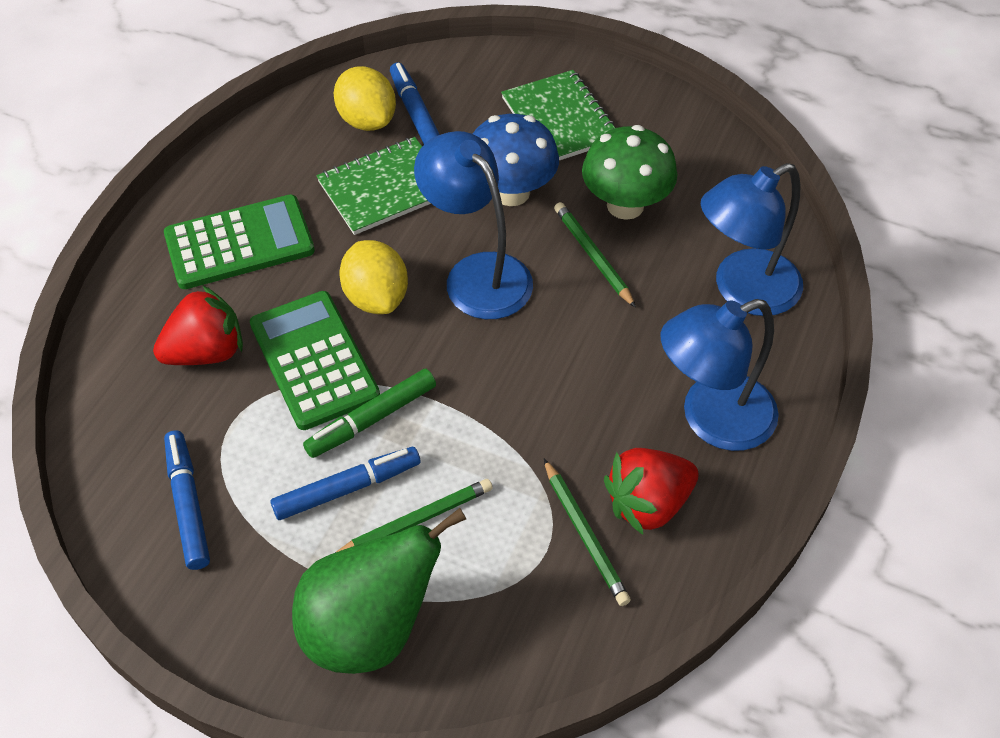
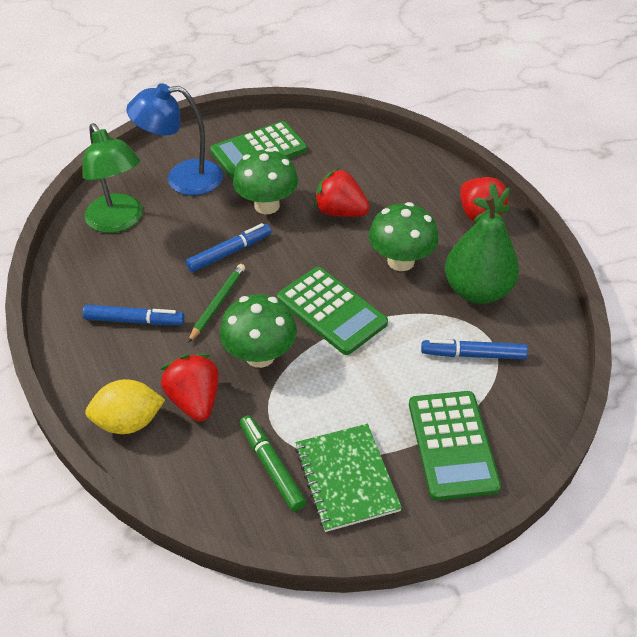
blue lamp: [414,131,533,319] [661,299,779,451] [701,163,803,316] = 3 -> [126,83,223,195] = 1
blue mushroom: [473,114,559,206] = 1 -> none = 0
green calculator: [164,194,315,289] [250,291,380,430] = 2 -> [210,121,307,178] [277,267,388,355] [409,391,501,500] = 3
green lamp: none = 0 -> [82,123,142,233] = 1
green mushroom: [582,125,677,220] = 1 -> [220,294,297,368] [233,148,298,214] [369,202,439,271] = 3
green notebook: [316,137,431,235] [501,70,615,160] = 2 -> [295,424,402,532] = 1
green pencil: [335,479,493,553] [544,459,631,606] [554,202,636,308] = 3 -> [188,264,245,343] = 1
red strawberry: [153,285,243,365] [604,448,699,535] = 2 -> [160,354,219,422] [314,167,370,217] [460,177,510,223] = 3
yellow lemon: [334,66,396,131] [339,240,408,314] = 2 -> [85,379,165,434] = 1

